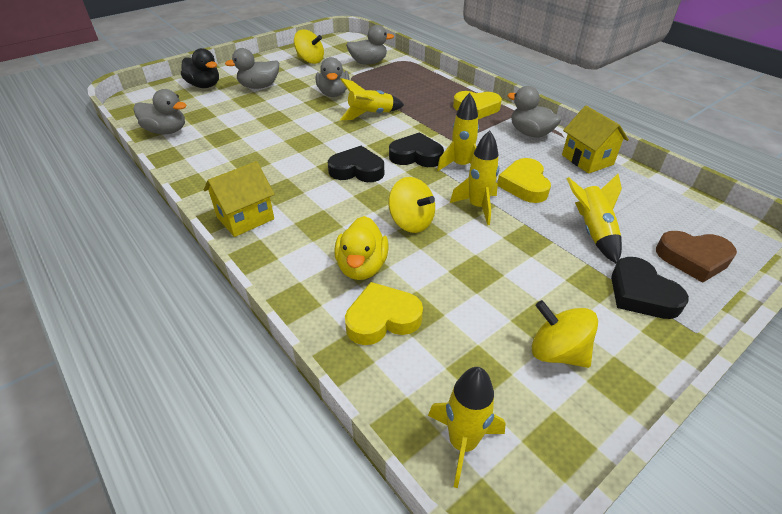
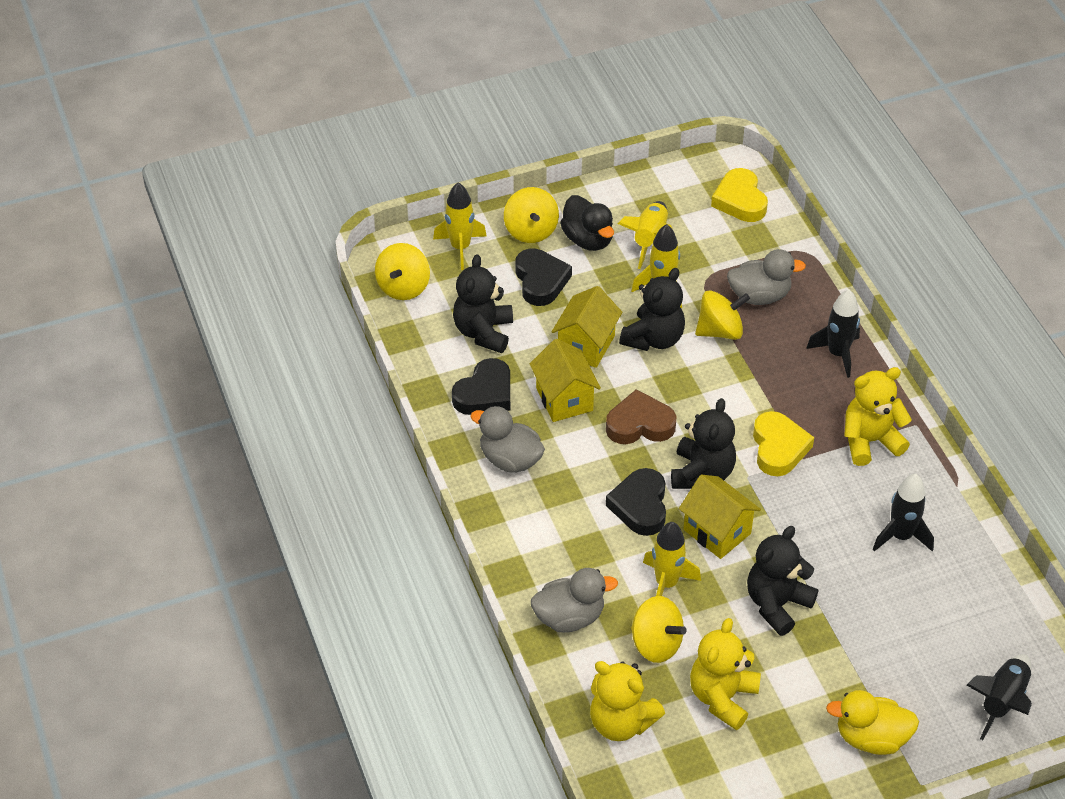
black rocket: none = 0 -> [806,289,860,378] [873,474,934,551] [967,654,1032,740] = 3
black teddy bear: none = 0 -> [453,254,513,353] [619,268,685,351] [671,398,736,489] [747,526,818,636] = 4
grey duck: [134,89,187,134] [225,48,279,89] [316,57,350,97] [346,25,394,65] [507,86,562,138] = 5 -> [470,406,545,473] [531,568,618,633] [727,249,806,305] = 3
yellow heart: [345,282,423,345] [453,91,502,119] [497,158,551,203] = 3 -> [711,168,768,222] [753,411,814,476] = 2
yellow house: [204,161,274,237] [562,106,629,174] = 2 -> [530,339,601,422] [552,286,622,368] [679,475,761,559] = 3
yellow rocket: [340,78,404,120] [428,367,506,488] [437,93,479,171] [450,130,499,225] [567,174,622,264] = 5 -> [433,182,487,270] [618,201,672,269] [631,224,682,308] [643,522,701,596] = 4
yellow spinning top: [294,30,324,64] [388,177,435,233] [532,300,598,368] = 3 -> [375,243,430,300] [504,187,559,243] [631,596,687,663] [695,290,750,340] = 4
yellow teddy bear: none = 0 -> [590,661,665,741] [690,618,761,730] [844,367,912,466] = 3

